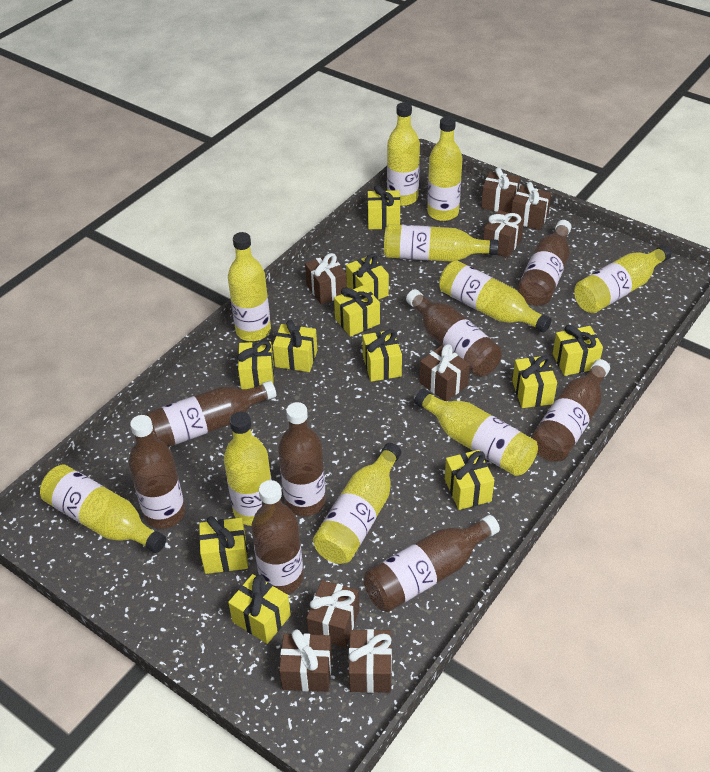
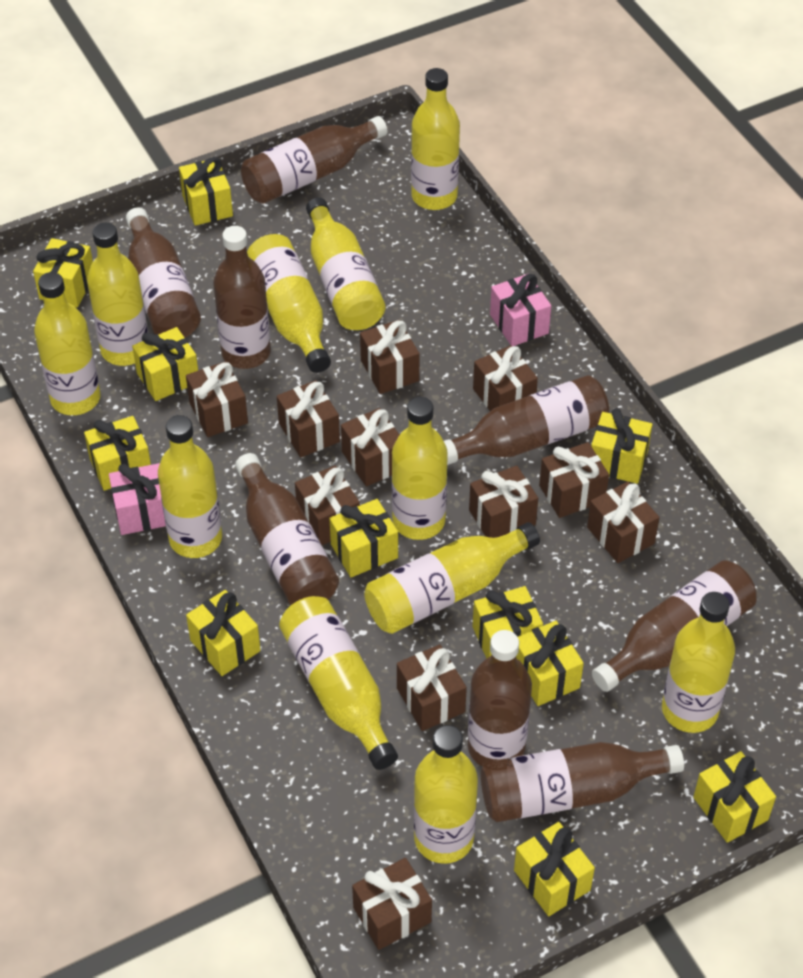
brown gift: [279,630,332,692] [305,253,347,305] [307,580,359,648] [348,629,392,693] [419,344,470,401] [481,167,520,213] [483,210,524,258] [511,182,552,230] = 8 -> [186,361,248,437] [277,380,340,458] [295,466,360,545] [341,408,399,487] [352,858,432,950] [360,320,420,394] [397,644,467,731] [469,465,538,538] [473,345,538,411] [539,442,609,518] [587,482,660,563] = 11
pink gift: none = 0 -> [109,463,166,535] [490,274,551,346] = 2
yellow bottle: [40,464,166,553] [224,412,272,526] [228,232,271,341] [313,443,401,564] [384,224,499,262] [387,102,420,206] [414,389,538,476] [427,116,462,221] [439,260,551,333] [574,245,672,313] = 10 -> [34,272,101,415] [87,223,148,366] [158,415,222,558] [247,234,331,373] [279,596,398,770] [306,198,385,330] [364,522,540,634] [392,397,448,540] [411,68,460,210] [414,725,478,864] [662,592,735,733] = 11

